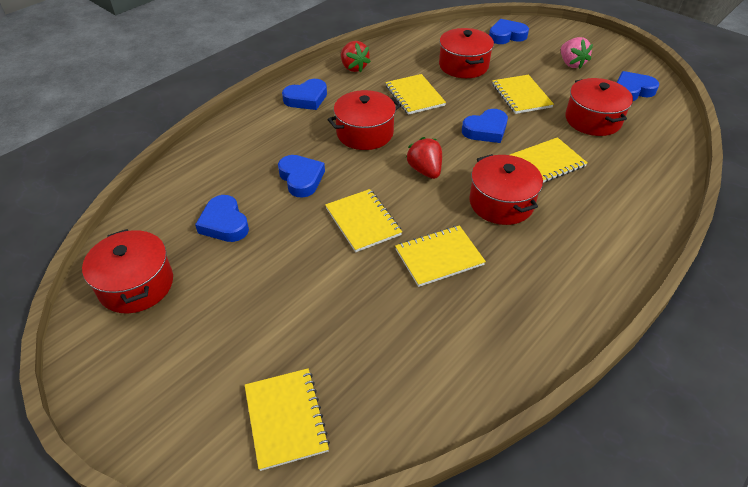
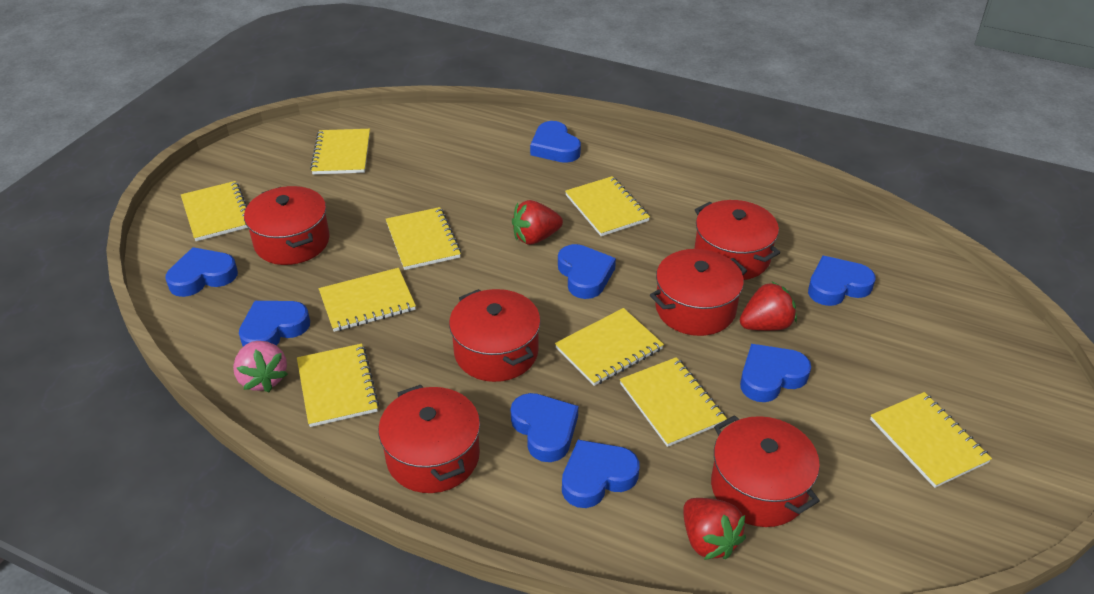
blue heart: [195,195,249,242] [278,155,325,197] [282,79,327,110] [462,109,508,143] [489,19,529,44] [617,71,659,101] = 6 -> [166,247,238,297] [239,301,310,347] [511,393,578,462] [530,121,581,163] [558,244,616,299] [562,440,639,508] [740,344,811,402] [808,256,876,306] = 8
red pot: [82,229,173,313] [327,90,401,150] [439,28,494,78] [470,154,543,225] [566,78,633,136] = 5 -> [244,186,330,265] [378,385,480,493] [449,289,541,382] [650,249,747,336] [694,200,780,280] [711,415,820,527] = 6
red strawberry: [341,41,371,72] [406,137,442,179] = 2 -> [512,200,563,245] [683,498,746,560] [740,282,797,331] = 3
yellow notebook: [245,368,330,471] [325,189,402,252] [386,74,446,115] [395,225,486,287] [492,74,554,114] [510,137,588,183] = 6 -> [181,181,248,241] [297,344,379,427] [310,129,370,174] [319,268,416,332] [386,207,461,270] [555,308,664,386] [565,176,650,236] [620,357,727,447] [870,392,992,488] = 9

